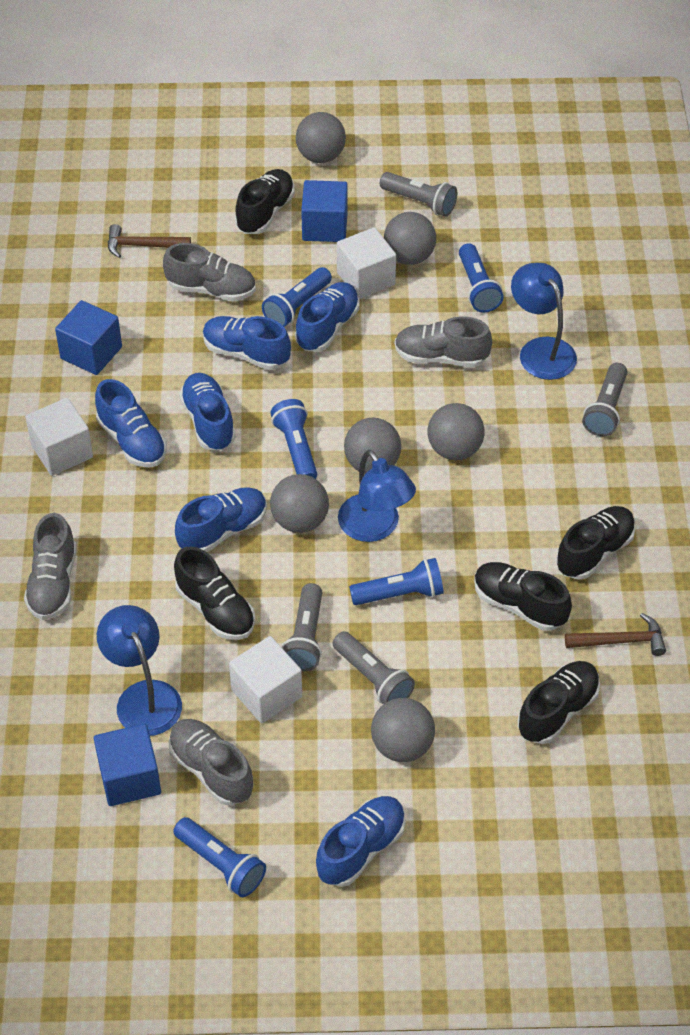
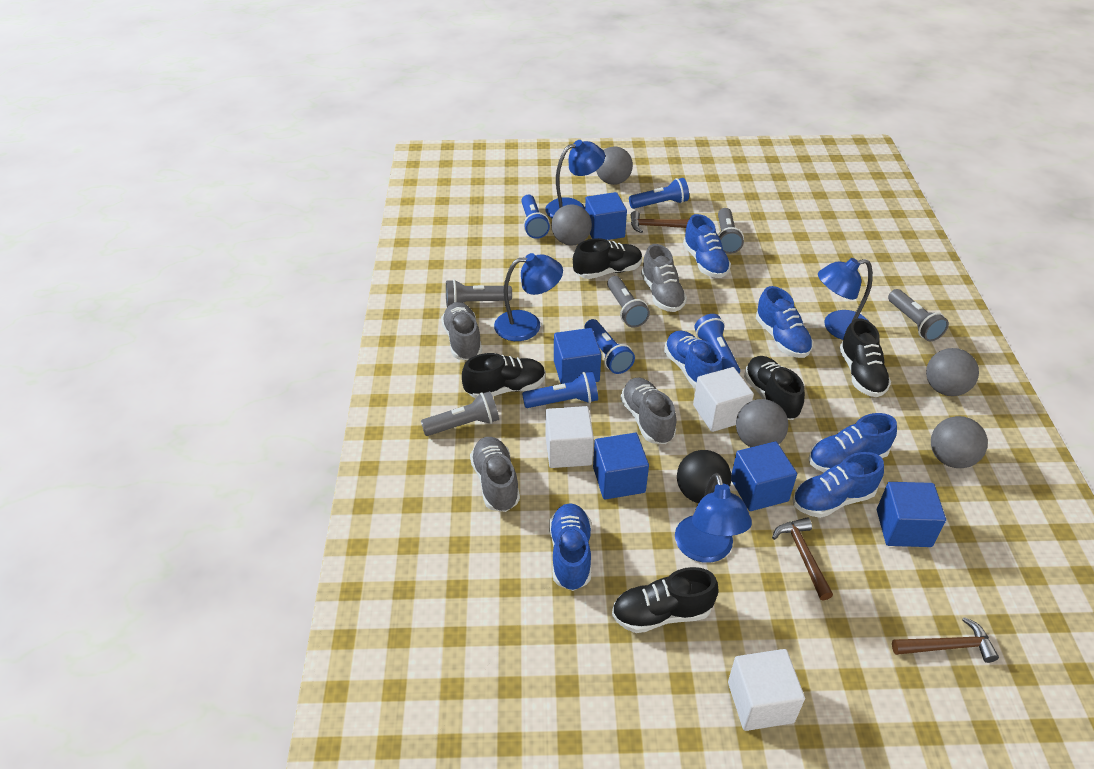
black ball: none = 0 -> [677,450,731,503] = 1
blue cube: [55,300,122,375] [93,724,161,806] [301,180,348,242] = 3 -> [554,328,601,384] [585,192,627,240] [593,433,649,499] [731,441,797,511] [877,482,946,547] = 5
blue lamp: [97,605,182,736] [338,450,416,542] [511,263,577,380] = 3 -> [494,253,563,341] [545,140,605,218] [675,473,752,563] [818,258,873,340] = 4
brown hammer: [108,224,191,258] [565,613,666,656] = 2 -> [631,211,689,233] [772,517,833,600] [892,617,999,663] = 3
grey ball: [270,474,329,533] [296,112,346,163] [344,418,401,474] [371,698,435,762] [384,212,436,265] [427,403,484,460] = 6 -> [551,204,592,246] [596,147,633,185] [736,399,788,447] [926,348,979,396] [931,416,988,468] = 5
grey flashlight: [282,583,323,671] [333,631,415,704] [380,172,457,217] [582,363,627,436] = 4 -> [421,391,499,436] [446,279,512,307] [607,276,650,328] [718,208,744,254] [888,289,949,341] = 5

